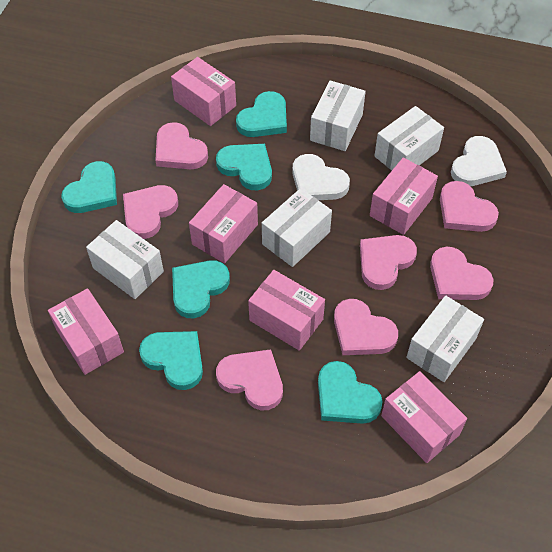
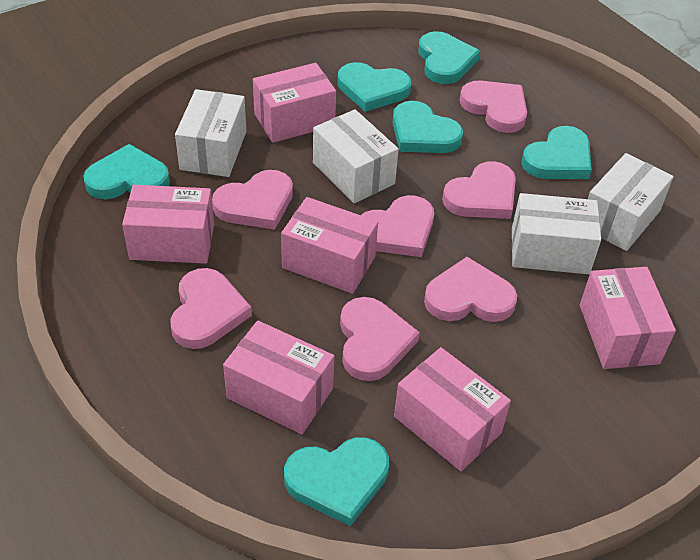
white box: [86,220,164,299] [262,188,332,267] [310,81,366,151] [374,106,444,170] [406,295,484,382] = 5 -> [175,89,246,177] [313,109,399,203] [512,193,601,274] [588,153,673,251] = 4
white heart: [292,154,350,200] [451,136,507,186] = 2 -> none = 0

